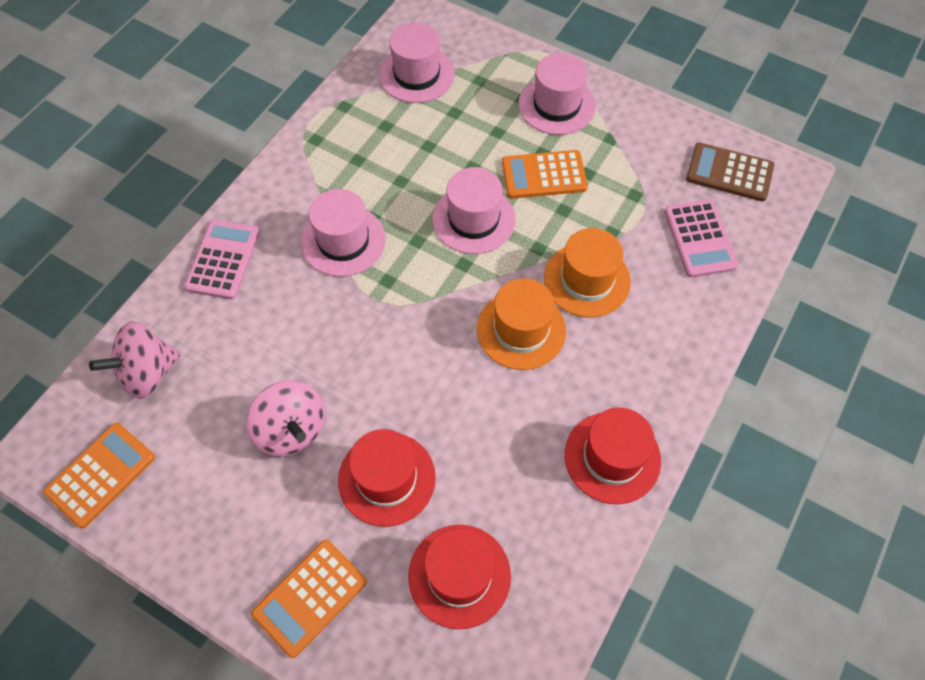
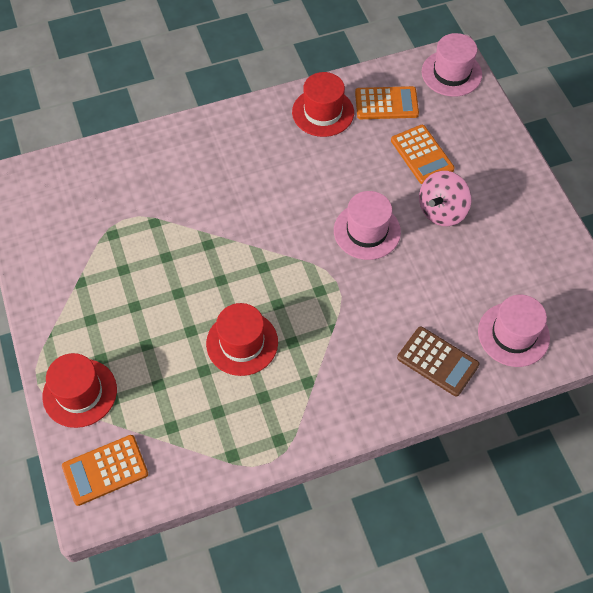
orange hat: [477,278,566,370] [544,228,631,318] = 2 -> none = 0
pink calculator: [184,219,260,299] [664,200,738,277] = 2 -> none = 0
pink hat: [301,189,386,277] [379,22,455,103] [432,167,516,254] [519,53,596,135] = 4 -> [334,191,401,260] [422,33,482,97] [478,295,550,367] = 3
pink spinning top: [89,321,181,399] [246,381,325,457] = 2 -> [419,171,471,226] = 1

